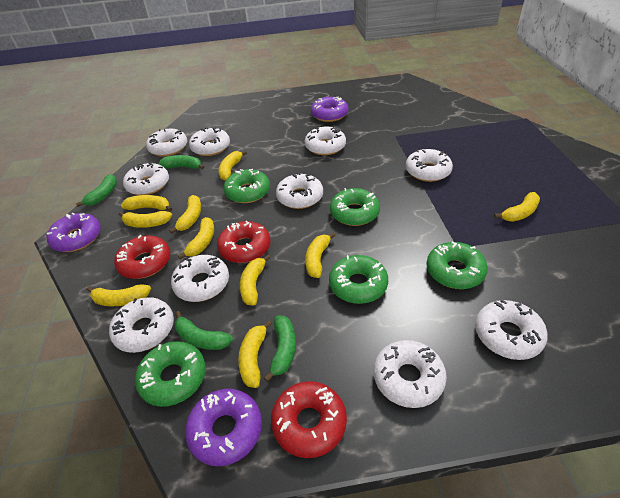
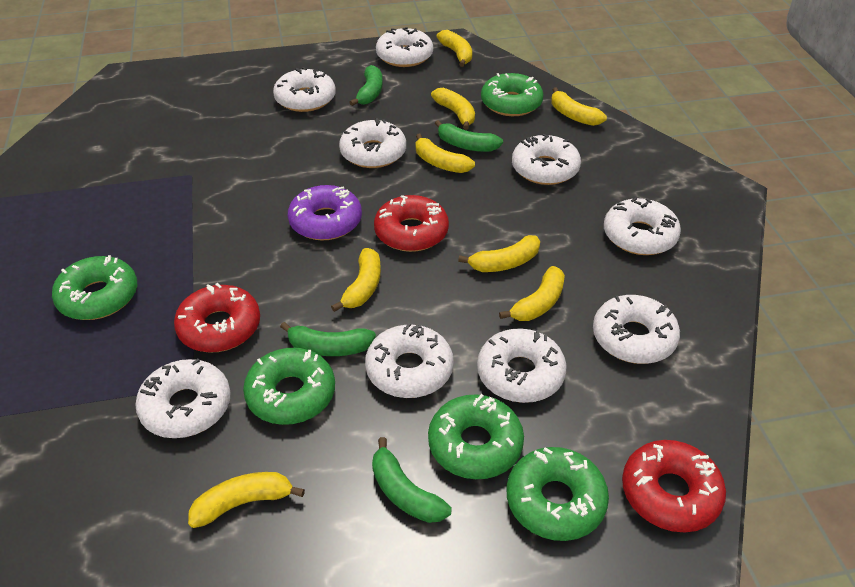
purple donut: [47,212,101,252] [185,389,262,466] [311,97,348,122] = 3 -> [288,185,362,240] = 1
white donut: [109,297,174,353] [123,163,169,195] [146,129,187,156] [171,255,229,302] [189,127,230,156] [276,173,323,209] [305,127,346,155] [374,340,447,408] [406,149,453,182] [475,300,548,360] = 10 -> [135,358,231,438] [273,67,336,112] [339,118,406,168] [365,323,454,398] [376,27,433,67] [477,328,567,403] [512,134,581,185] [593,295,680,364] [604,198,681,255] = 9
yellow banana: [87,284,151,306] [119,211,172,228] [121,195,172,211] [169,195,201,234] [178,217,214,259] [218,150,247,181] [238,320,272,388] [240,255,271,306] [305,232,336,278] [494,192,540,222] = 10 -> [188,472,305,528] [331,248,381,312] [415,133,475,173] [431,88,475,130] [436,30,472,67] [458,235,540,272] [499,266,565,321] [551,87,607,126] = 8

